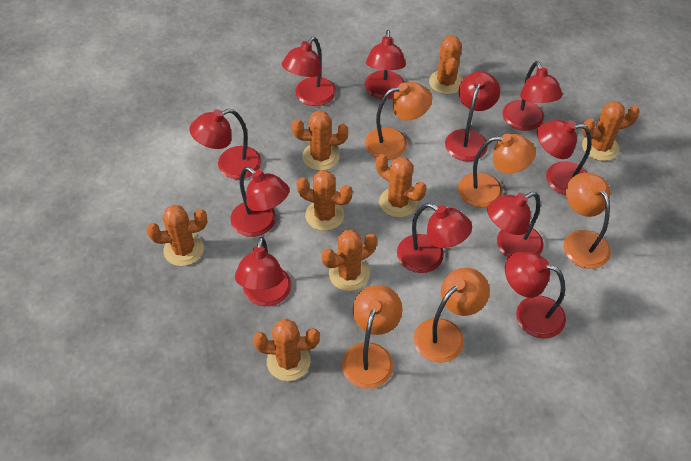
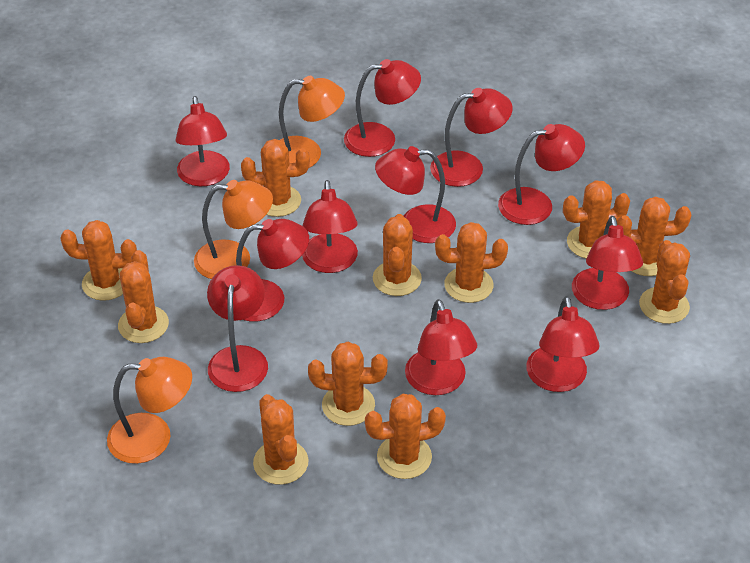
orange cactus: [146,205,207,266] [253,319,320,381] [292,110,348,171] [296,170,353,231] [322,230,377,291] [376,154,426,218] [429,35,463,94] [582,101,640,161] = 8 -> [60,220,137,301] [118,250,169,343] [241,139,310,217] [253,394,308,485] [308,342,388,426] [365,394,446,479] [373,214,422,296] [435,222,508,303] [563,180,630,258] [617,197,691,276] [639,240,690,324] = 11
orange lamp: [342,285,402,389] [365,82,432,160] [414,268,490,363] [458,134,536,208] [564,173,611,269] = 5 -> [107,357,192,464] [194,180,273,279] [279,76,345,168] = 3

